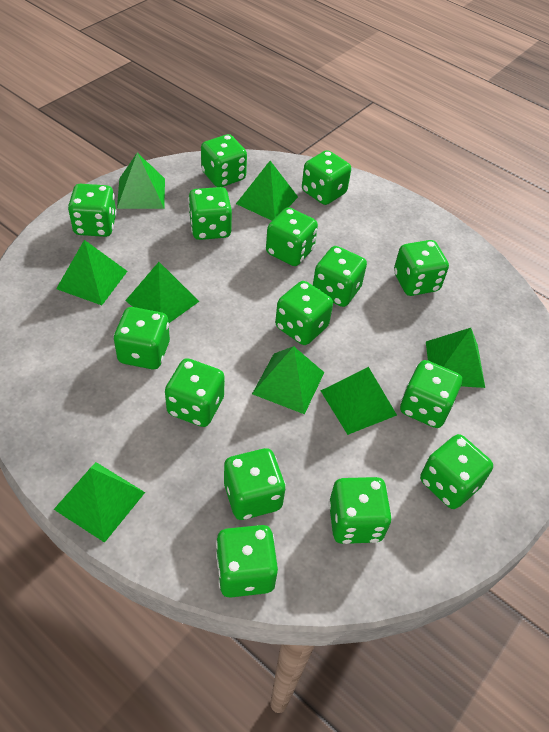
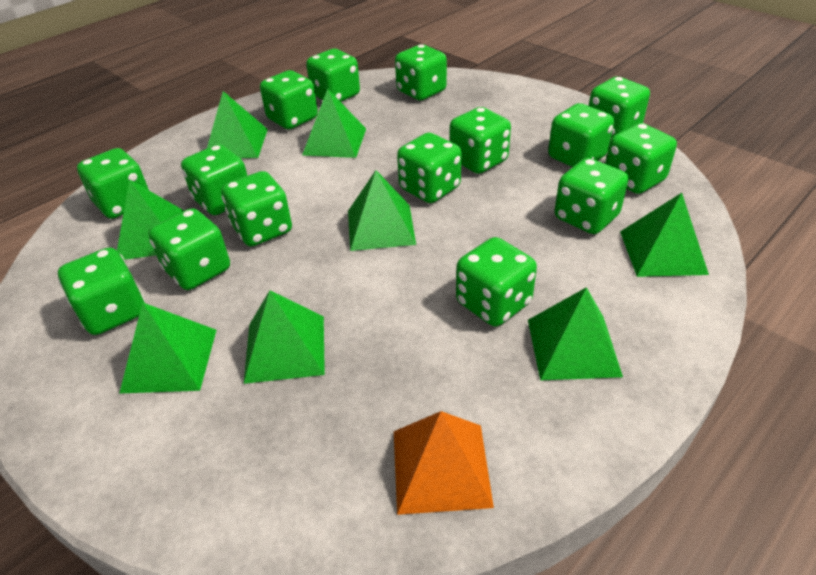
orange pyramid: none = 0 -> [394,411,494,515] = 1

